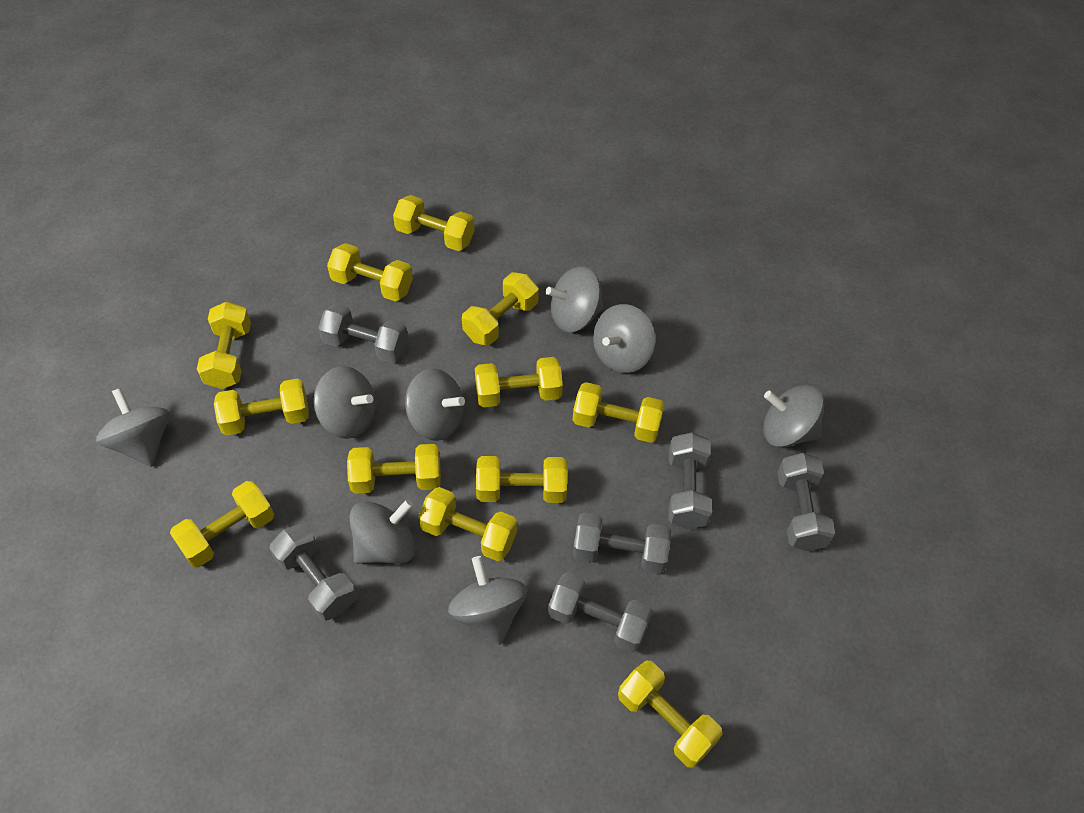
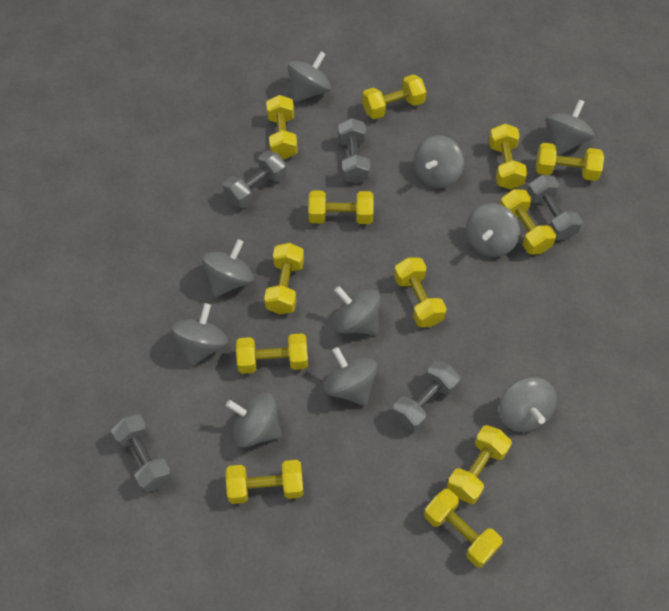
grey dumbbell: [269,524,357,621] [318,304,408,363] [548,572,653,652] [573,512,671,574] [668,432,712,529] [778,453,835,551] = 6 -> [111,414,173,493] [223,150,287,208] [338,118,370,184] [393,360,460,432] [527,175,582,240] = 5
grey spinning top: [96,388,170,467] [314,366,376,439] [349,499,415,564] [405,368,465,441] [448,556,527,645] [546,266,604,332] [593,304,655,373] [763,385,824,448] = 8 -> [171,303,228,367] [202,239,254,297] [226,393,282,447] [287,51,331,103] [324,347,378,406] [334,286,381,335] [414,135,464,188] [466,203,520,257] [500,377,557,432] [546,100,595,156] = 10

